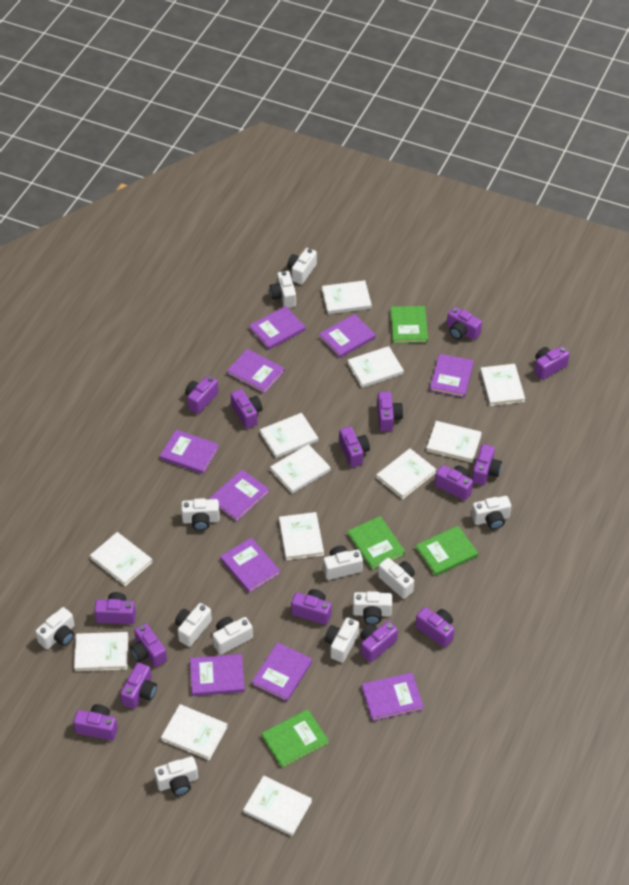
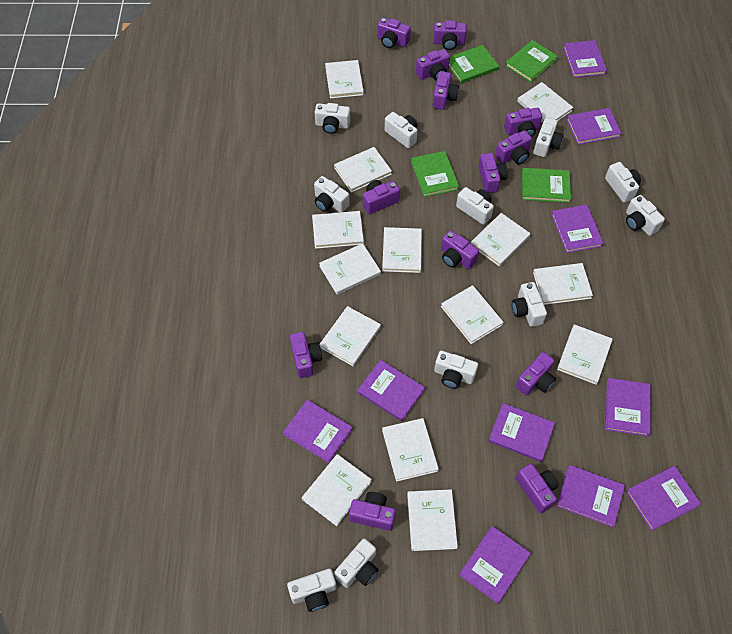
purple camera: [73,704,118,741] [94,592,136,624] [120,663,157,709] [130,623,167,667] [185,375,219,414] [231,389,263,429] [291,589,331,625] [339,426,370,467] [360,621,398,662] [377,392,403,431] [415,607,454,648] [435,465,473,500] [447,307,482,340] [472,444,502,486] [534,346,570,380] = 15 -> [290,332,322,378] [349,492,396,531] [363,180,400,214] [377,18,411,48] [416,49,450,81] [433,20,467,50] [433,71,459,110] [441,230,479,269] [478,153,508,193] [495,130,532,164] [504,108,542,137] [516,352,556,395] [516,464,559,513] = 13
white book: [74,632,128,671] [90,532,153,586] [161,704,228,760] [243,775,312,836] [260,413,318,458] [270,444,331,494] [279,512,324,560] [322,280,372,314] [347,346,404,388] [376,448,436,499] [426,421,482,463] [480,364,525,406] = 12 -> [302,454,372,526] [312,211,364,249] [319,243,381,295] [319,306,381,366] [325,60,364,99] [334,147,392,193] [382,227,422,273] [382,418,439,482] [407,489,458,551] [441,285,504,344] [471,213,530,267] [517,82,573,123] [533,263,593,305] [557,324,613,385] = 14
white camera: [35,607,75,649] [154,756,198,796] [175,603,212,647] [181,498,220,531] [212,617,253,655] [270,271,296,308] [287,248,317,284] [323,546,363,580] [324,617,359,663] [353,591,392,625] [378,558,415,599] [471,496,511,529] = 12 -> [287,569,337,612] [314,176,349,212] [315,103,350,134] [335,539,378,588] [385,112,418,148] [434,351,478,389] [456,187,494,225] [512,282,547,327] [533,118,564,157] [605,162,641,203] [626,195,665,236] = 11

